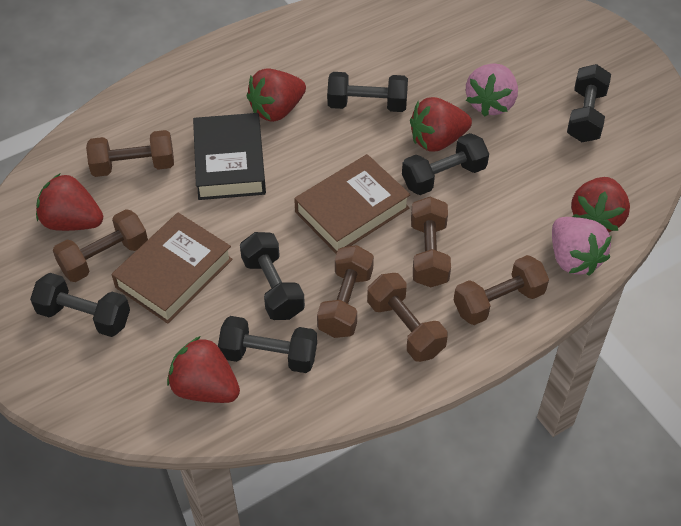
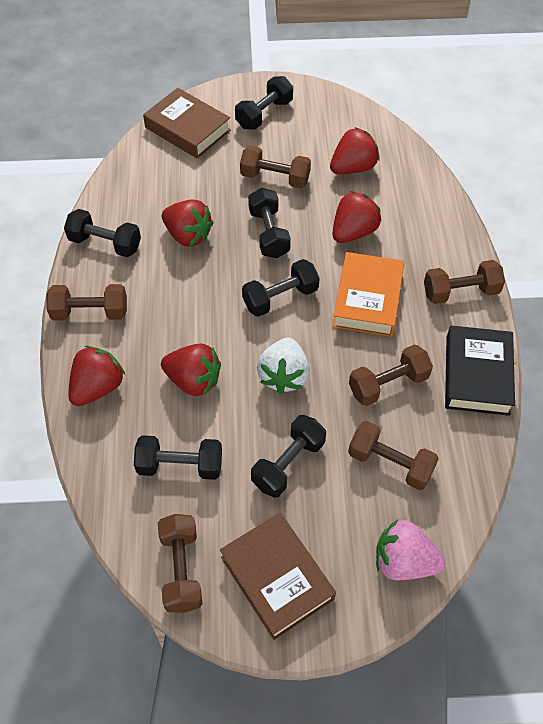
orange book: none = 0 -> [332,252,404,337] = 1
pink strawberry: [466,64,518,117] [552,217,612,276] = 2 -> [376,519,445,580] = 1
white strawberry: none = 0 -> [257,338,310,394] = 1

